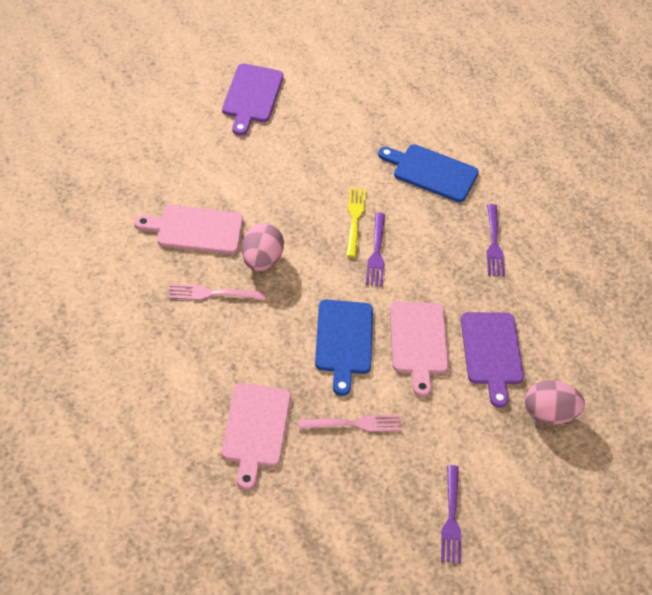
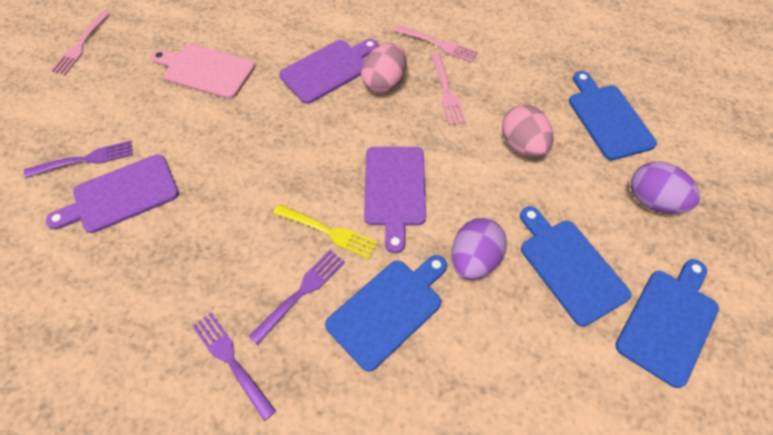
blue cutting board: [315,300,373,396] [378,144,479,202] = 2 -> [325,255,447,372] [520,206,631,327] [569,71,657,160] [615,259,719,388] = 4
pink cutting board: [134,205,243,254] [222,383,291,490] [390,302,449,397] = 3 -> [151,44,255,99] = 1
pink fork: [169,284,266,300] [299,415,401,432] = 2 -> [51,11,110,75] [393,25,478,62] [430,53,466,125] = 3
purple cutting board: [222,63,283,136] [461,312,524,408] = 2 -> [46,154,179,233] [279,39,378,104] [364,147,426,253] = 3
purple egg: none = 0 -> [451,218,507,280] [631,161,700,214] = 2

